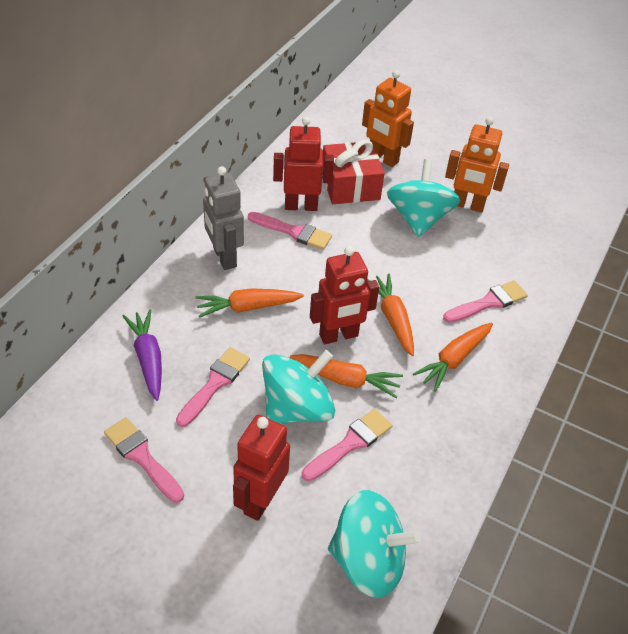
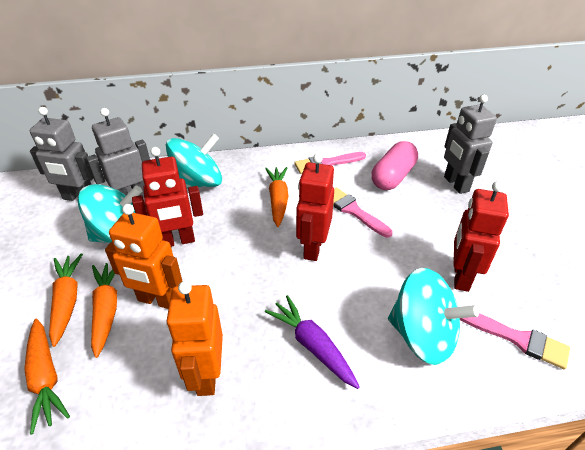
grey robot: [203,166,244,270] = 1 -> [30,107,93,201] [86,108,150,199] [444,95,497,194] = 3
pink brush: [104,417,184,503] [176,347,250,427] [248,212,332,250] [302,409,393,482] [443,280,528,323] = 5 -> [294,152,366,174] [333,187,393,238] [460,313,570,369] = 3
pink capsule: none = 0 -> [371,141,418,190] = 1
red gift: [323,140,385,204] = 1 -> none = 0

